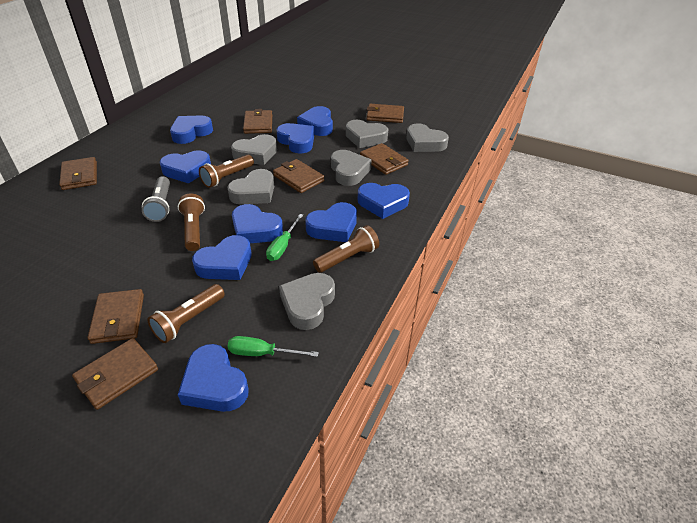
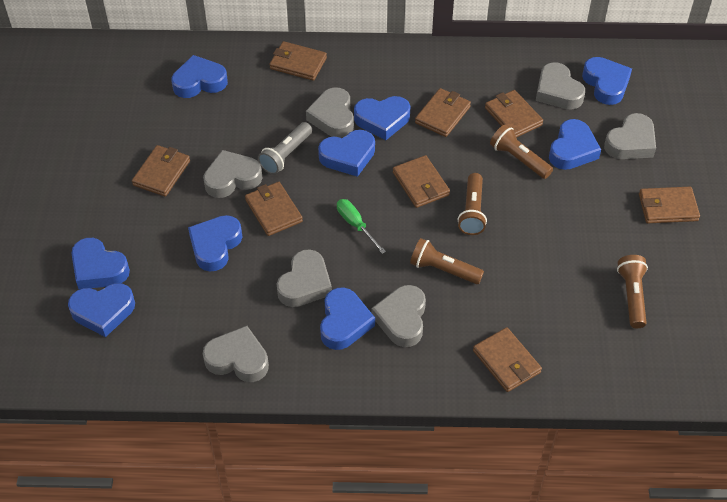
brown wallet: [59,157,97,190] [72,338,158,410] [87,289,144,344] [243,109,272,134] [273,159,324,193] [360,143,409,175] [367,104,404,123] = 7 -> [132,145,190,197] [245,182,303,236] [270,41,327,81] [393,155,450,208] [415,88,471,137] [473,327,542,392] [485,90,543,138] [639,187,700,223] = 8
green screwdriver: [227,336,319,357] [266,214,303,261] = 2 -> [337,199,386,254] = 1
grey heart: [227,169,274,205] [231,134,277,165] [279,273,335,330] [331,150,372,186] [346,120,388,148] [406,123,449,152] = 6 -> [203,150,262,198] [203,326,269,382] [277,249,332,307] [306,88,354,138] [372,285,426,347] [536,62,585,110] [604,113,656,159] = 7

